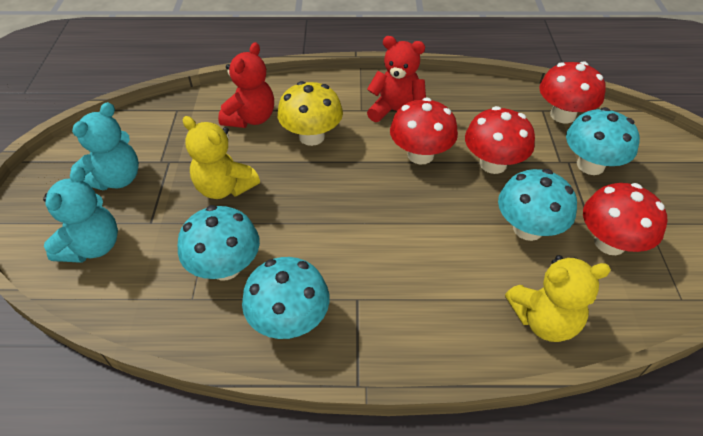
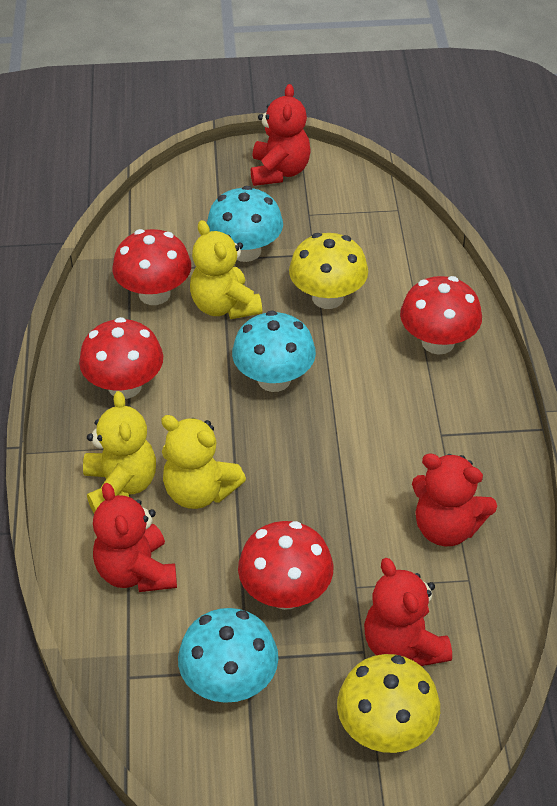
red teddy bear: [218,42,274,128] [367,36,426,122] = 2 -> [93,483,177,592] [251,84,311,186] [364,558,452,666] [412,453,497,546] = 4
turquoise mushroom: [178,205,260,281] [242,257,329,339] [498,169,577,241] [566,107,640,175] = 4 -> [178,608,278,703] [207,186,283,262] [232,310,316,392] = 3
turquoise teddy bear: [43,166,118,263] [71,102,139,190] = 2 -> none = 0
yellow mushroom: [277,81,343,146] = 1 -> [289,233,368,309] [337,654,440,753] = 2
yellow teddy bear: [183,116,260,199] [505,255,611,342] = 2 -> [83,391,156,513] [161,415,246,509] [190,220,262,319] = 3

